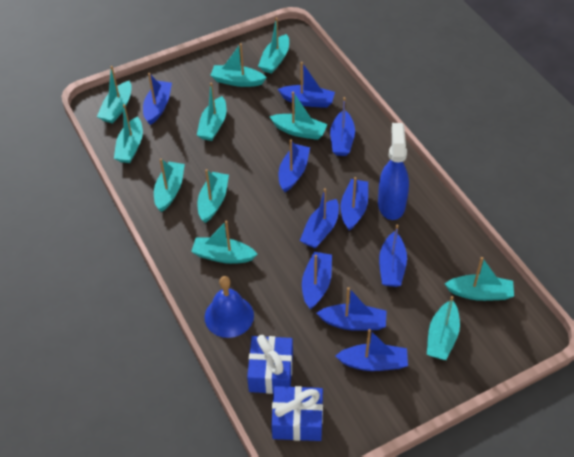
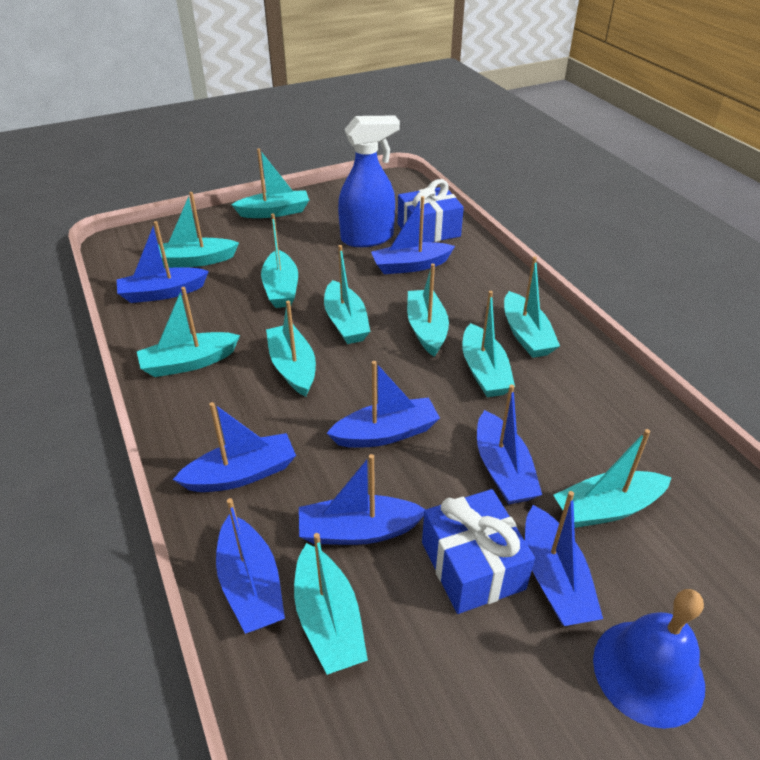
blue boat: [143,73,172,125] [278,62,335,108] [279,139,310,192] [300,188,339,249] [302,252,332,309] [317,287,387,331] [330,97,355,156] [335,329,408,371] [341,177,368,231] [379,224,407,287] = 10 -> [117,221,209,303] [173,402,296,492] [216,498,285,634] [299,454,426,545] [327,361,440,448] [371,196,455,274] [477,384,542,505] [525,491,603,626] = 8

